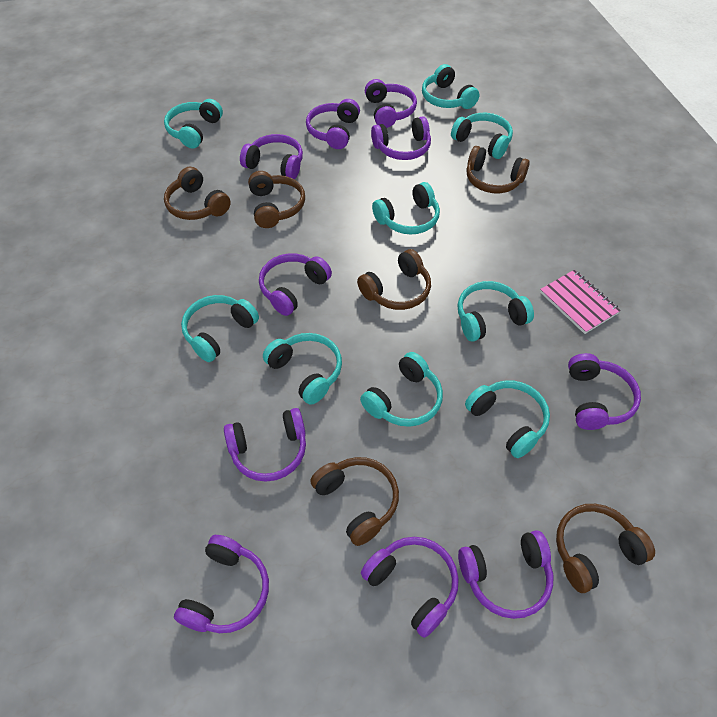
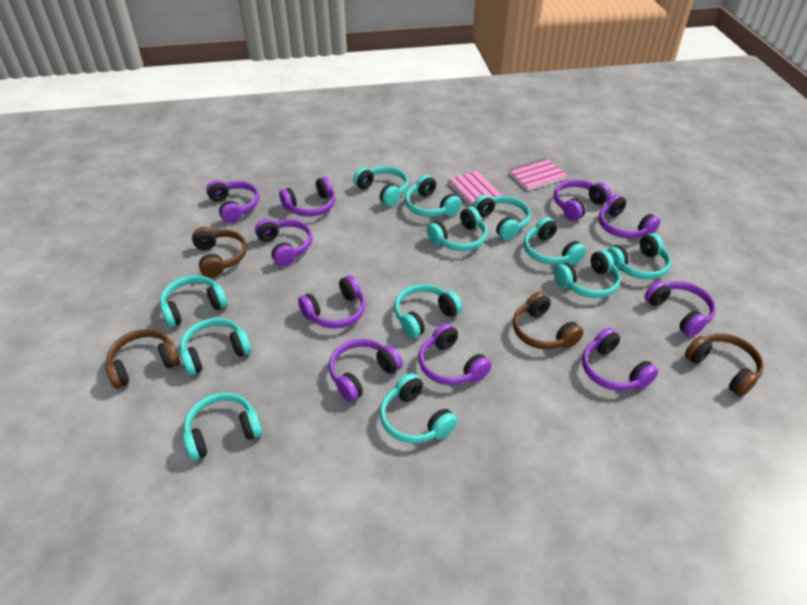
brown headphones: [164,167,231,220] [248,171,305,228] [310,457,399,546] [357,249,431,310] [466,146,530,193] [556,504,655,593] = 6 -> [105,329,180,388] [192,227,247,278] [513,292,583,350] [685,334,764,397] = 4
pink notebook: [540,270,621,334] = 1 -> [447,171,503,207] [509,158,567,191] = 2
turquoise headphones: [164,99,223,149] [181,295,259,362] [263,333,342,405] [360,352,443,427] [372,182,440,235] [422,64,479,109] [451,113,513,159] [457,281,534,341] [465,381,550,458] = 9 -> [160,275,227,327] [180,318,251,375] [183,393,262,461] [353,166,409,206] [380,373,458,443] [394,284,462,339] [405,175,462,217] [427,207,487,251] [473,195,530,240] [524,217,586,265] [554,250,620,298] [607,233,671,280] = 12

